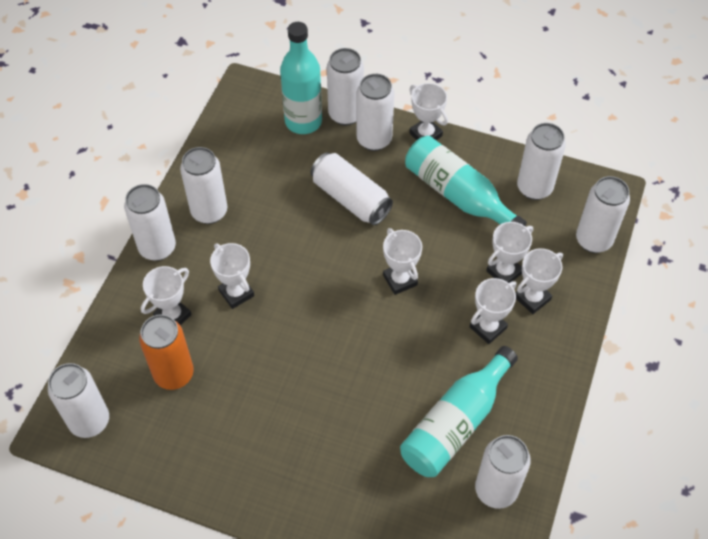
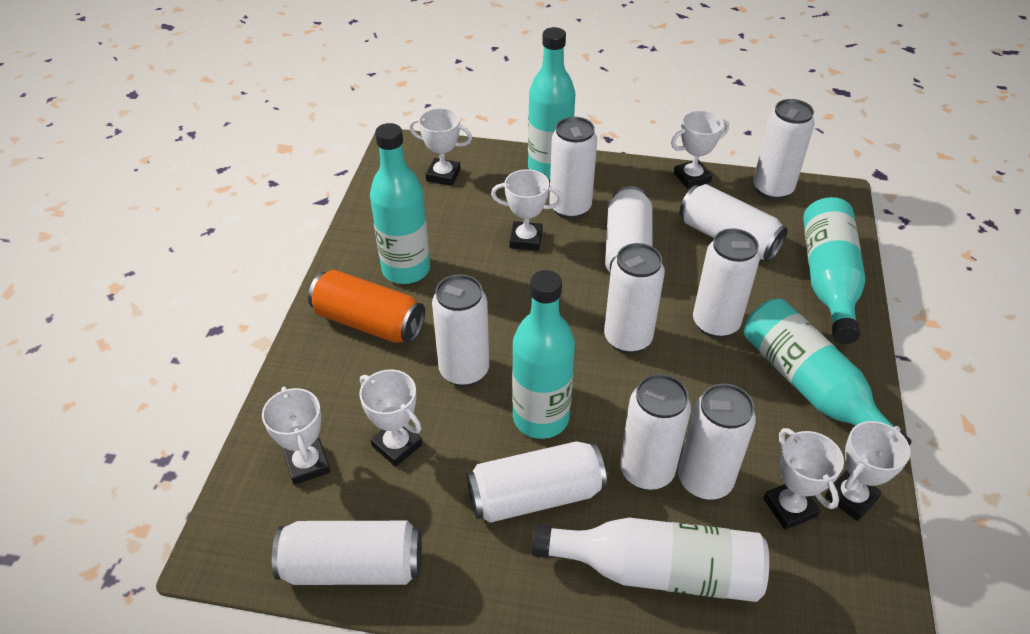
turquoise bottle: [280,22,322,134] [400,346,518,477] [405,136,527,226] = 3 -> [370,123,430,284] [512,270,575,439] [528,27,575,180] [744,299,912,446] [803,197,866,344] = 5
white bottle: none = 0 -> [532,518,769,602] = 1
white can: [48,363,109,438] [124,184,176,261] [180,147,227,224] [311,152,393,225] [327,48,364,125] [357,74,394,151] [475,435,531,509] [517,123,566,200] [576,176,630,253] = 9 -> [272,521,422,585] [432,274,489,386] [467,441,607,523] [549,117,597,219] [604,243,665,354] [605,186,653,273] [620,374,691,490] [678,384,756,500] [680,184,788,262] [693,228,760,338] [753,99,815,200] = 11

